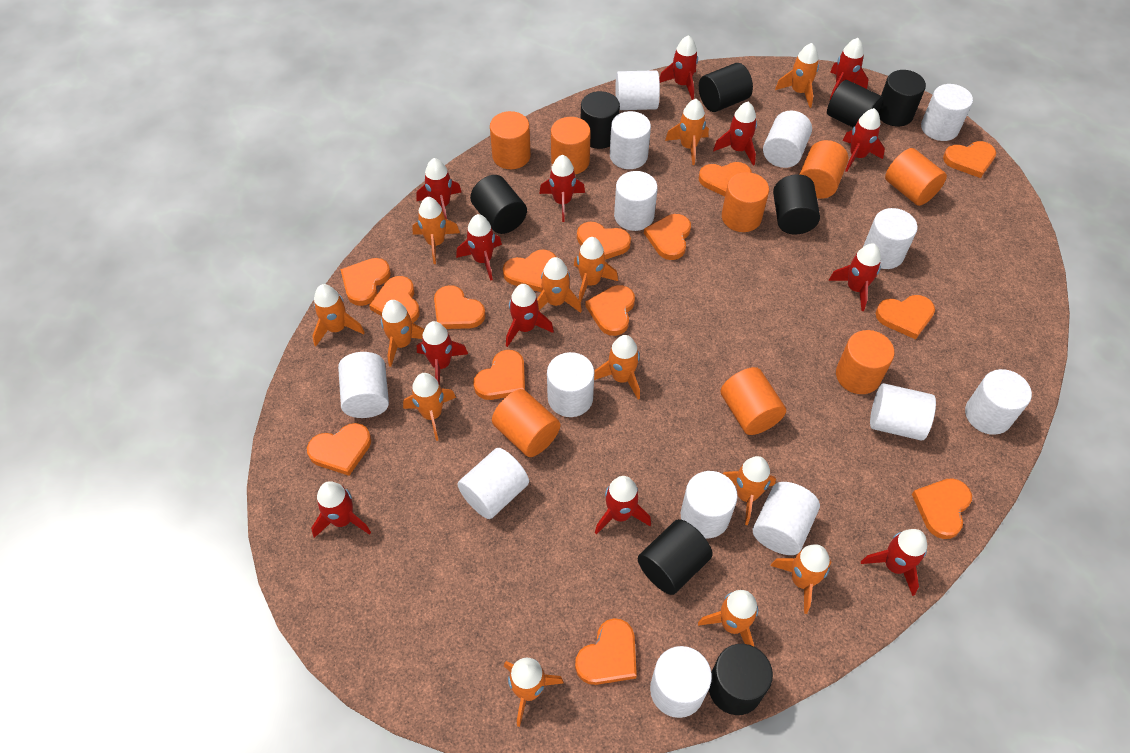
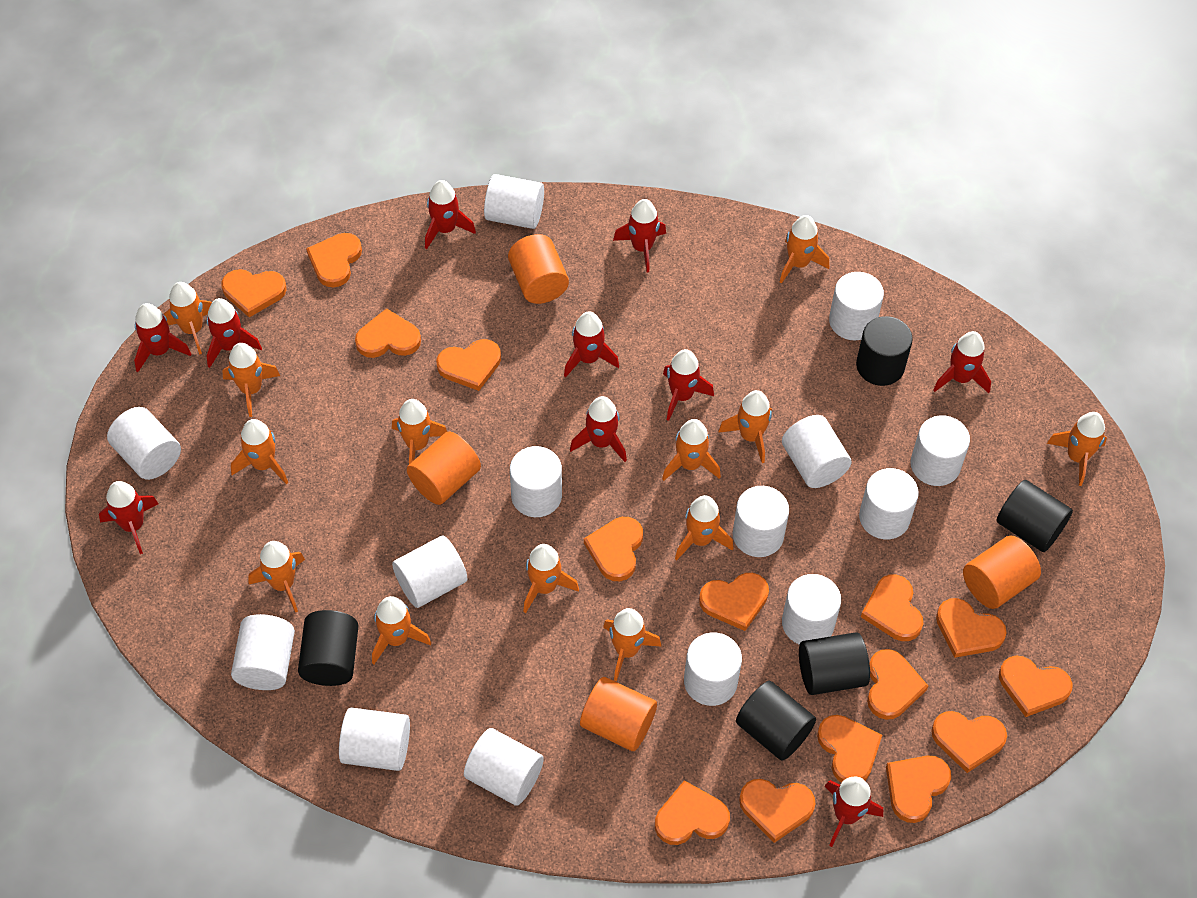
black cylinder: [470,175,527,234] [581,91,620,149] [638,519,713,595] [699,63,753,112] [709,644,773,715] [773,174,820,234] [827,80,883,127] [878,70,926,127] = 8 -> [298,610,358,686] [736,681,816,761] [799,632,870,695] [856,316,913,386] [996,480,1073,552] = 5
orange cylinder: [490,111,531,169] [492,389,560,457] [551,117,591,174] [721,367,786,435] [722,172,769,232] [800,140,848,199] [836,330,895,394] [885,148,947,206] = 8 -> [407,431,481,505] [508,234,569,304] [580,677,657,751] [963,536,1041,609] = 4
orange heart: [307,423,371,476] [340,258,391,306] [369,276,420,323] [434,285,486,329] [473,350,525,400] [503,249,556,292] [575,618,637,685] [577,222,631,260] [585,285,635,336] [644,214,691,260] [699,162,752,197] [876,295,935,339] [912,478,972,539] [943,141,996,178] = 14 -> [221,269,287,317] [306,233,362,287] [355,308,421,358] [436,339,501,391] [584,517,643,581] [655,780,730,845] [699,573,769,631] [739,779,816,843] [817,715,882,783] [861,574,923,641] [867,649,928,720] [886,755,951,823] [931,711,1007,773] [936,598,1007,658] [999,656,1072,717] = 15
red rocket: [311,481,371,538] [416,158,461,219] [417,321,468,385] [456,214,502,281] [506,284,554,347] [539,155,585,222] [595,476,651,535] [659,35,698,100] [713,102,757,166] [828,243,881,311] [830,38,868,100] [843,108,885,172] [861,529,927,596] = 13 -> [99,481,159,554] [134,303,191,372] [207,298,262,368] [425,180,476,249] [564,311,619,377] [570,396,627,462] [613,199,666,273] [663,349,714,421] [824,777,883,847] [933,331,991,393] = 10

